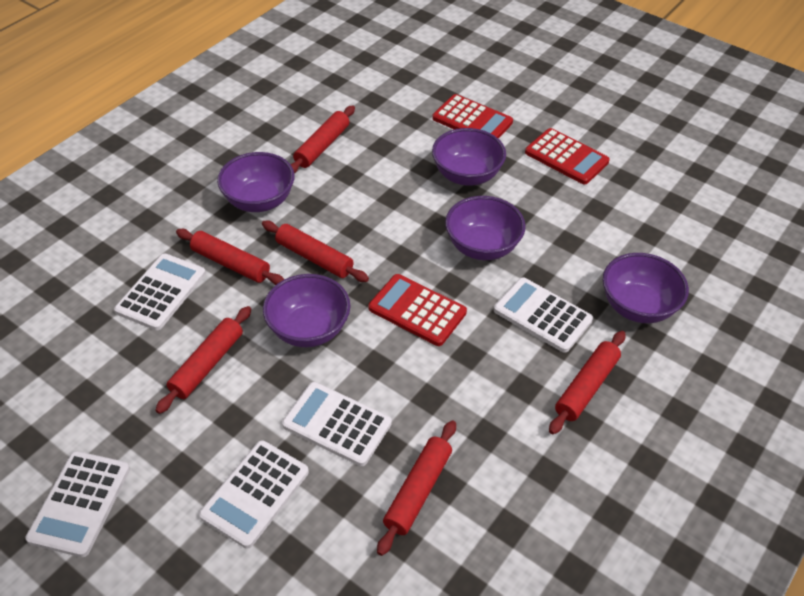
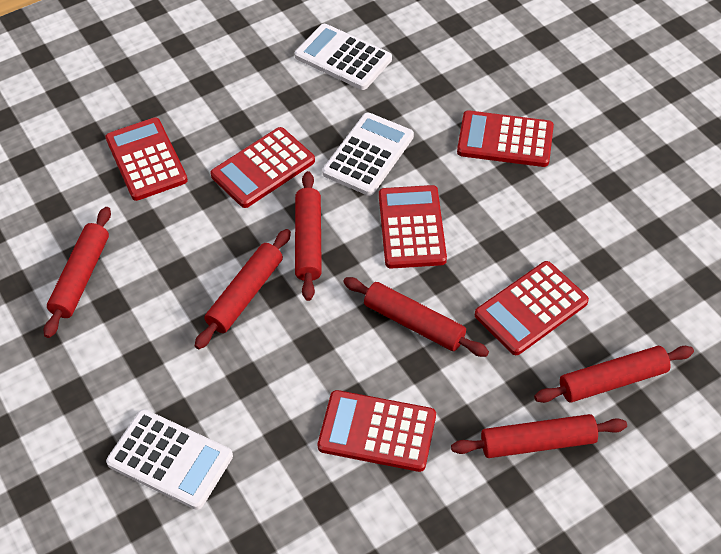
purple bowl: [217,152,295,212] [263,274,350,347] [432,128,506,186] [445,196,526,260] [603,253,689,323] = 5 -> none = 0
red calculator: [368,274,467,346] [432,94,513,139] [525,128,610,185] = 3 -> [105,118,188,201] [210,127,315,208] [318,390,436,472] [379,185,447,269] [457,110,554,167] [475,261,589,355] = 6
white calculator: [25,451,130,557] [114,254,206,331] [199,440,309,549] [282,382,392,466] [494,277,593,353] = 5 -> [106,409,233,510] [295,24,392,90] [322,113,414,196] = 3

